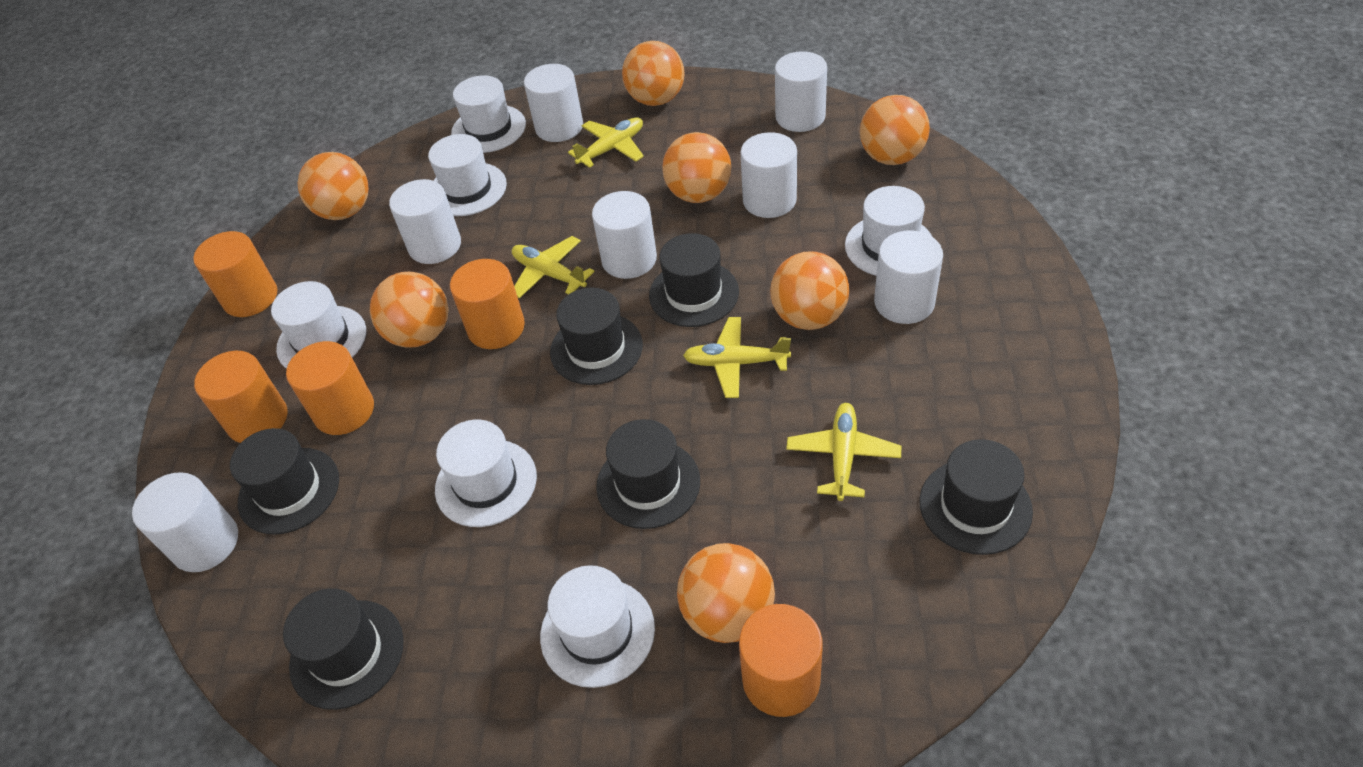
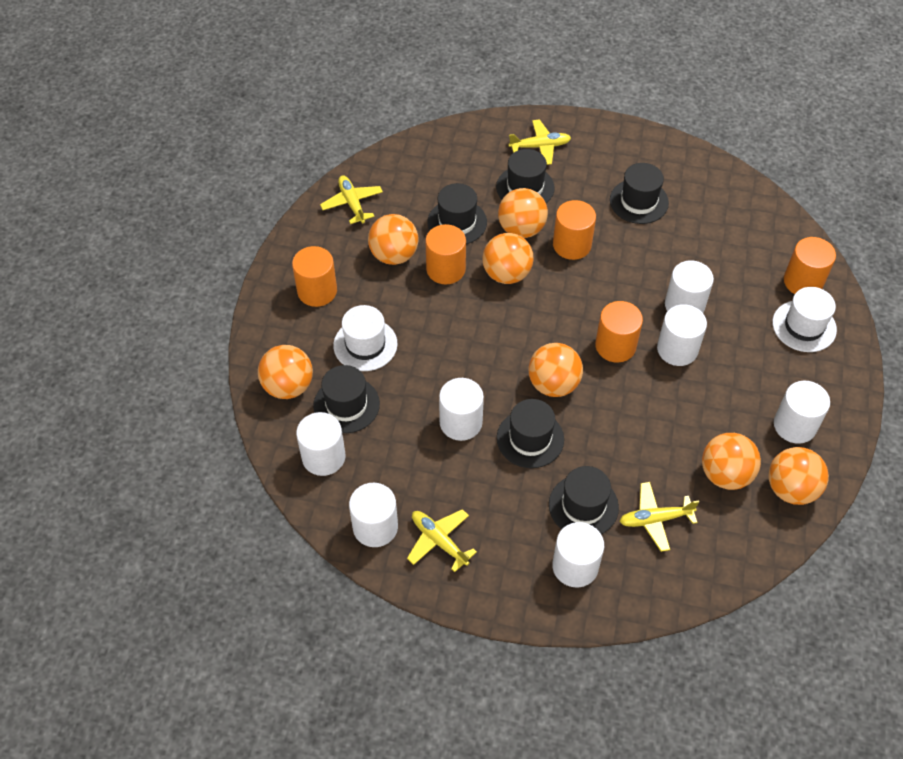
white hat: [271,281,366,369] [428,134,507,216] [435,420,537,527] [451,75,526,153] [540,565,655,688] [845,186,932,276] = 6 -> [333,305,397,371] [772,287,837,352] = 2

